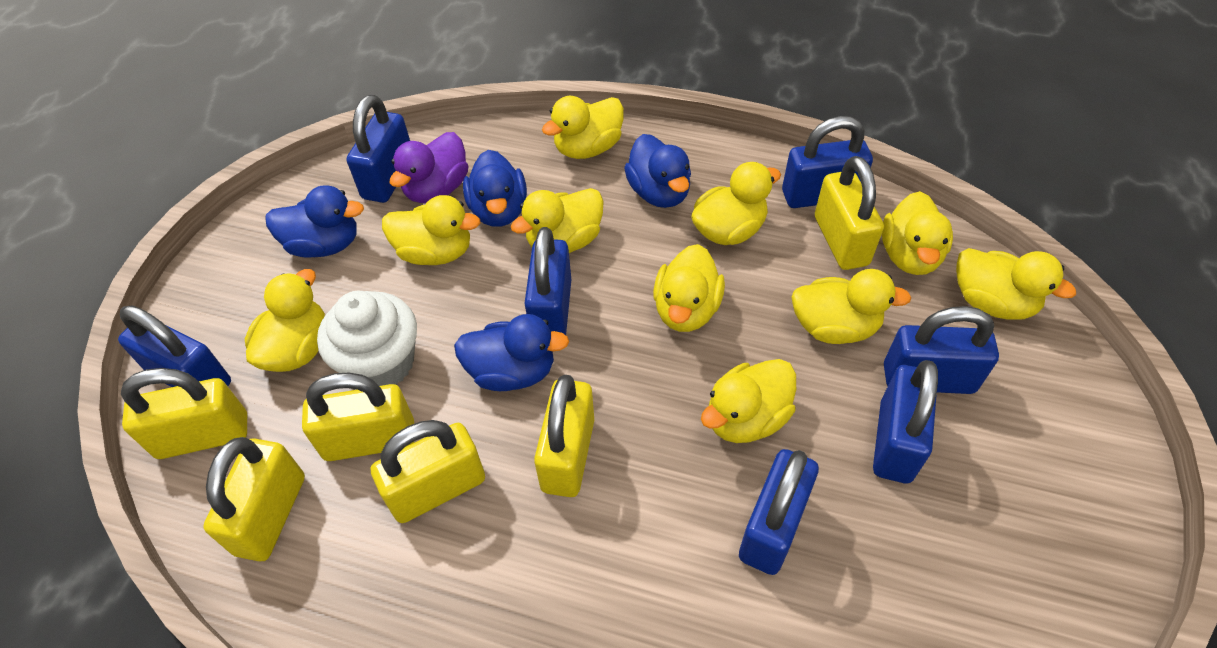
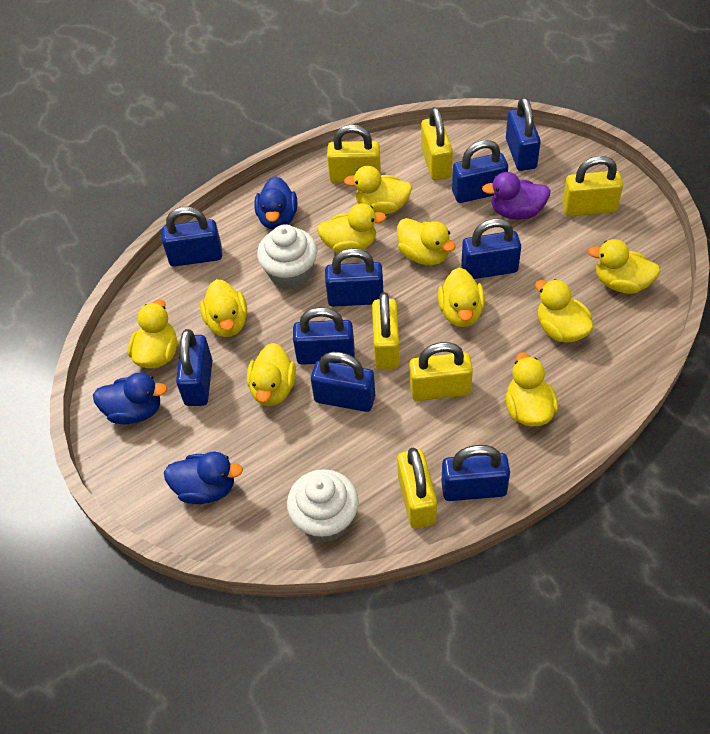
blue duck: [265,185,364,258] [454,314,569,391] [463,150,527,227] [624,134,691,208] = 4 -> [93,372,167,424] [164,452,243,504] [254,176,297,230] = 3
blue padlock: [118,305,231,387] [347,95,410,203] [524,227,571,335] [739,449,819,575] [782,116,873,208] [873,360,938,483] [884,306,999,394] = 7 -> [162,207,222,267] [176,329,213,406] [293,307,355,365] [311,352,375,412] [325,248,383,307] [441,445,510,501] [452,140,508,203] [461,218,521,279] [506,97,541,171] = 9
white cupcake: [317,291,417,386] = 1 -> [257,224,317,290] [287,469,359,542] = 2

